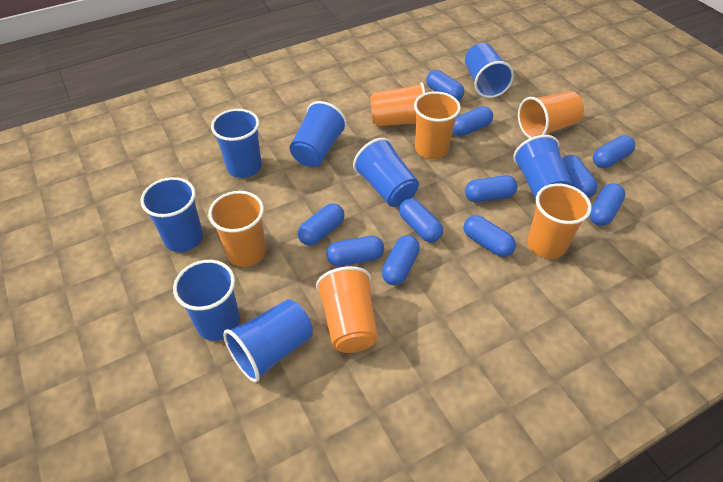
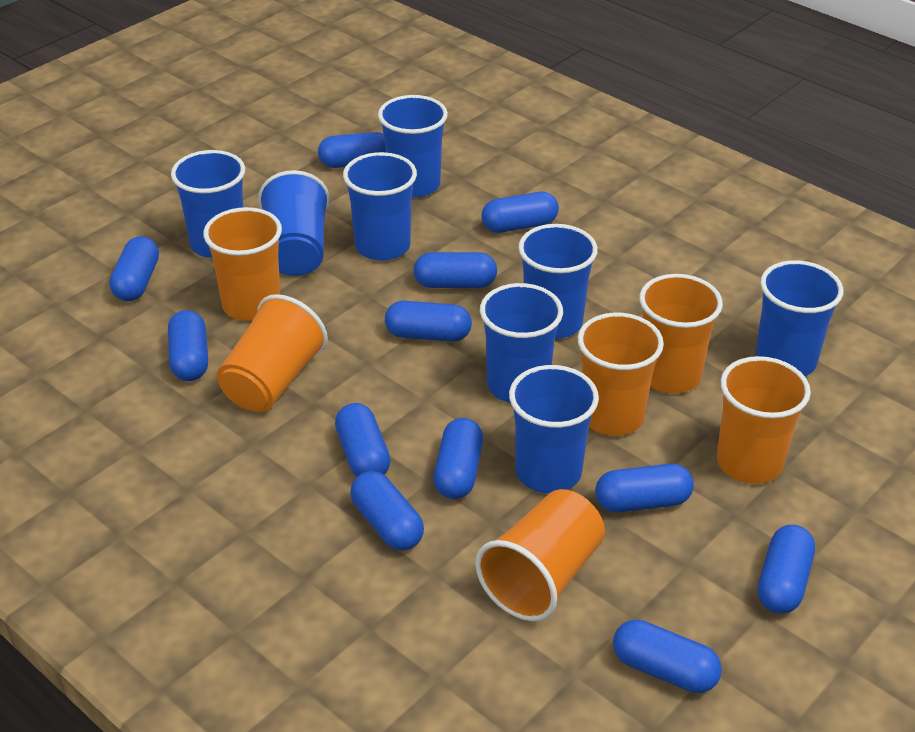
blue capsule: [298,203,344,246] [326,236,384,267] [382,235,420,285] [399,198,443,242] [426,70,464,101] [453,106,493,136] [464,215,516,257] [465,175,518,202] [562,155,598,198] [589,183,625,226] [593,135,635,168] = 11 -> [109,236,159,301] [168,310,208,381] [318,132,385,168] [335,403,390,477] [350,471,424,551] [385,301,472,342] [413,252,497,288] [433,418,483,499] [481,192,559,233] [595,464,694,512] [613,620,722,693] [758,525,815,614] = 12

